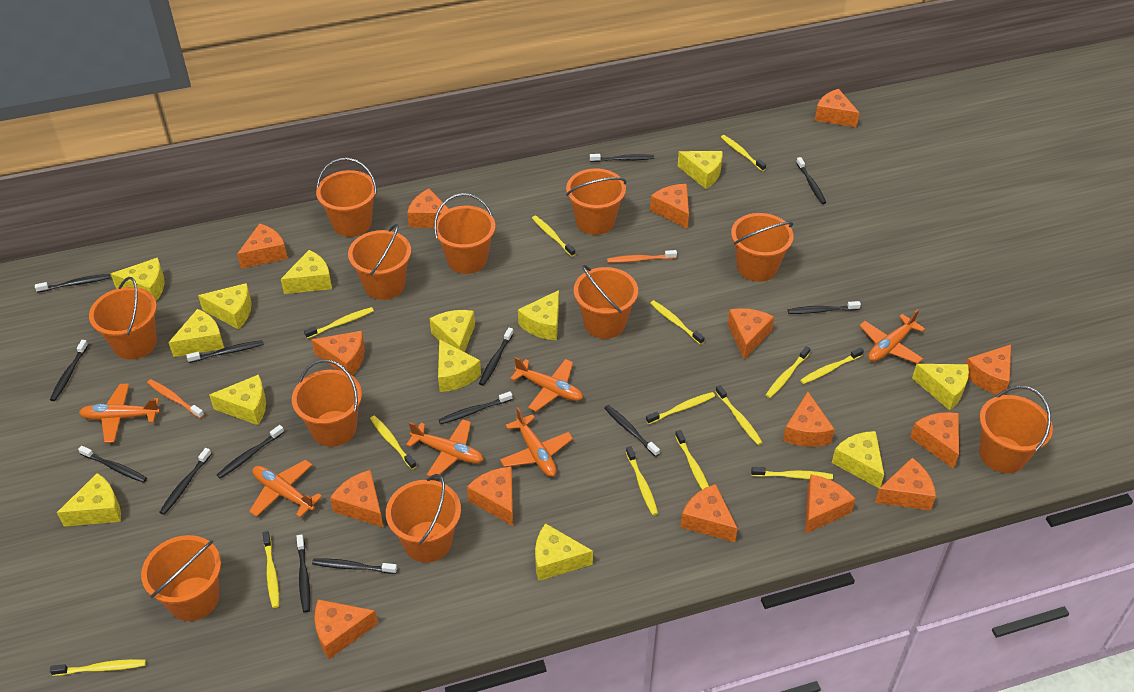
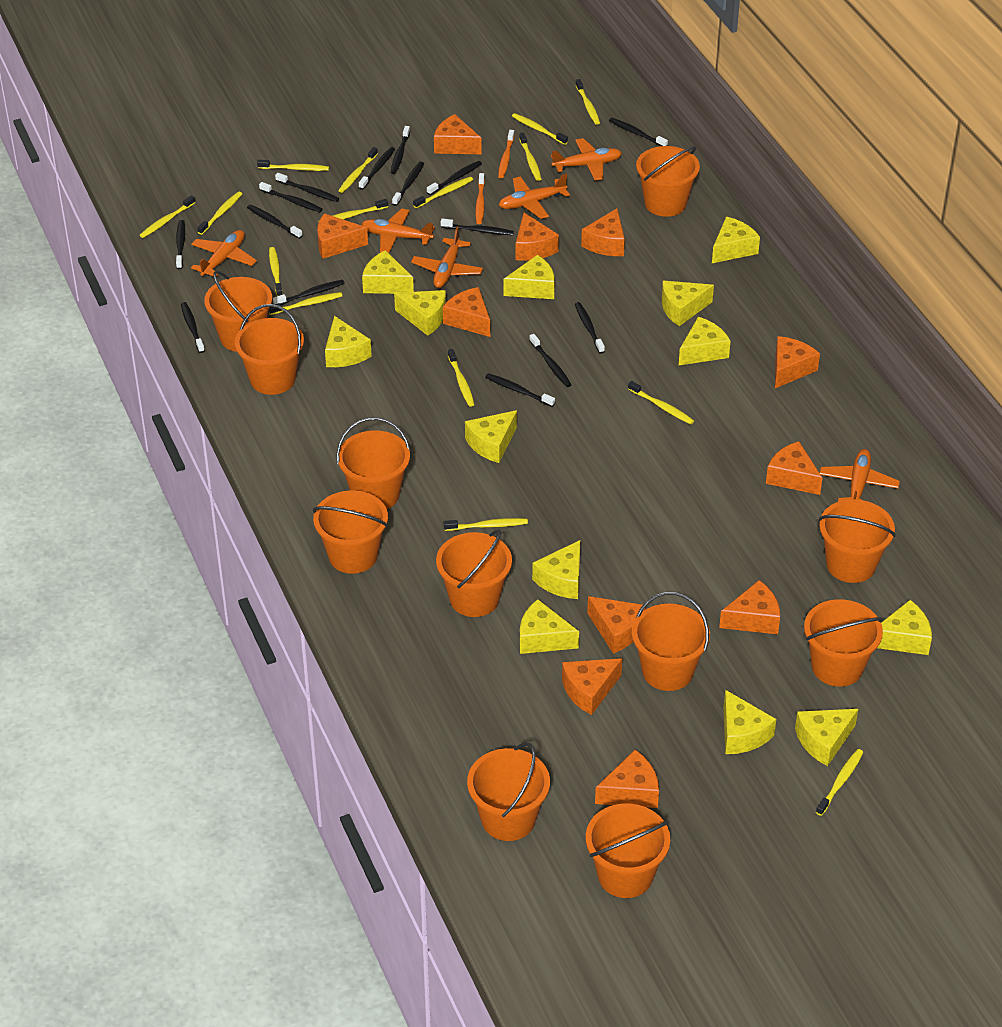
black toothbrush: [35,274,110,293] [50,340,88,401] [78,446,147,483] [160,448,211,515] [186,340,263,363] [217,425,284,479] [297,534,310,613] [312,559,397,574] [439,391,512,424] [479,328,514,386] [590,154,654,162] [604,405,660,457] [788,301,861,314] [796,157,826,204] = 14 -> [176,220,185,269] [181,302,205,353] [247,205,303,239] [259,182,322,212] [273,280,345,305] [275,173,339,202] [359,147,395,190] [391,126,410,174] [392,162,424,206] [427,161,482,195] [441,218,514,235] [485,373,555,407] [529,334,572,387] [575,302,605,354] [609,118,668,146] = 15
orange cheese: [237,223,288,269] [311,331,365,375] [314,599,378,659] [330,470,384,528] [407,189,449,228] [467,467,513,526] [650,184,689,229] [681,484,738,542] [728,308,774,359] [783,392,835,447] [805,475,855,534] [815,89,859,127] [875,458,936,511] [910,412,959,469] [966,345,1011,395] = 15 -> [317,213,368,259] [434,114,482,154] [443,287,490,337] [515,213,559,261] [562,658,622,715] [581,208,625,256] [587,596,646,654] [595,750,659,808] [719,580,780,634] [766,441,822,495] [775,336,820,388] = 11
yellow toothbrush: [50,659,146,676] [263,531,279,608] [304,307,374,339] [370,415,416,469] [532,215,575,257] [626,446,658,515] [646,392,715,424] [650,300,705,345] [675,430,709,490] [715,385,763,445] [721,135,766,171] [751,467,833,479] [766,346,811,398] [800,347,864,384] = 14 -> [140,195,195,238] [197,191,242,235] [257,160,329,171] [268,292,342,315] [269,247,283,296] [318,199,388,222] [338,147,378,193] [413,177,473,208] [444,518,528,531] [448,349,475,407] [512,113,568,145] [519,133,541,181] [576,79,600,125] [628,381,694,424] [816,749,863,816] = 15

